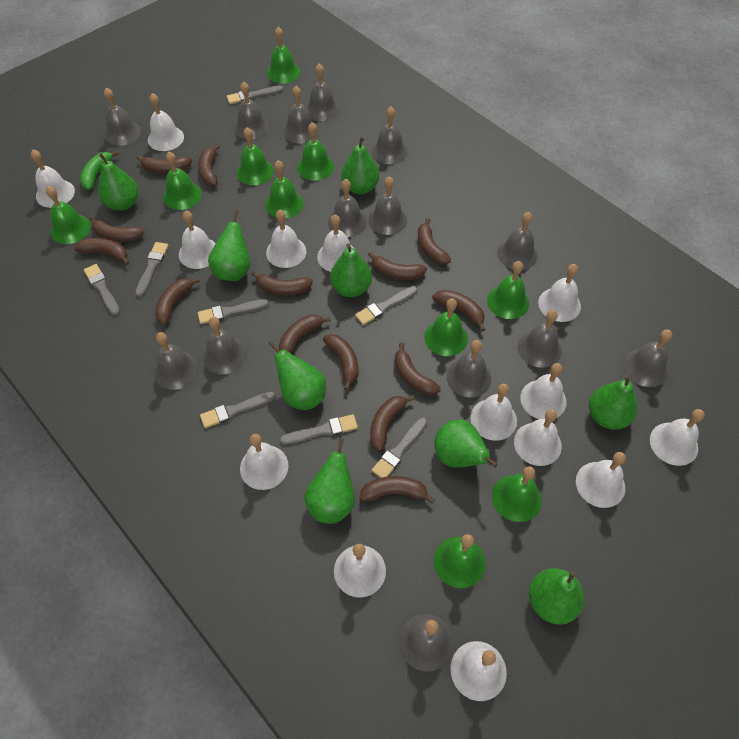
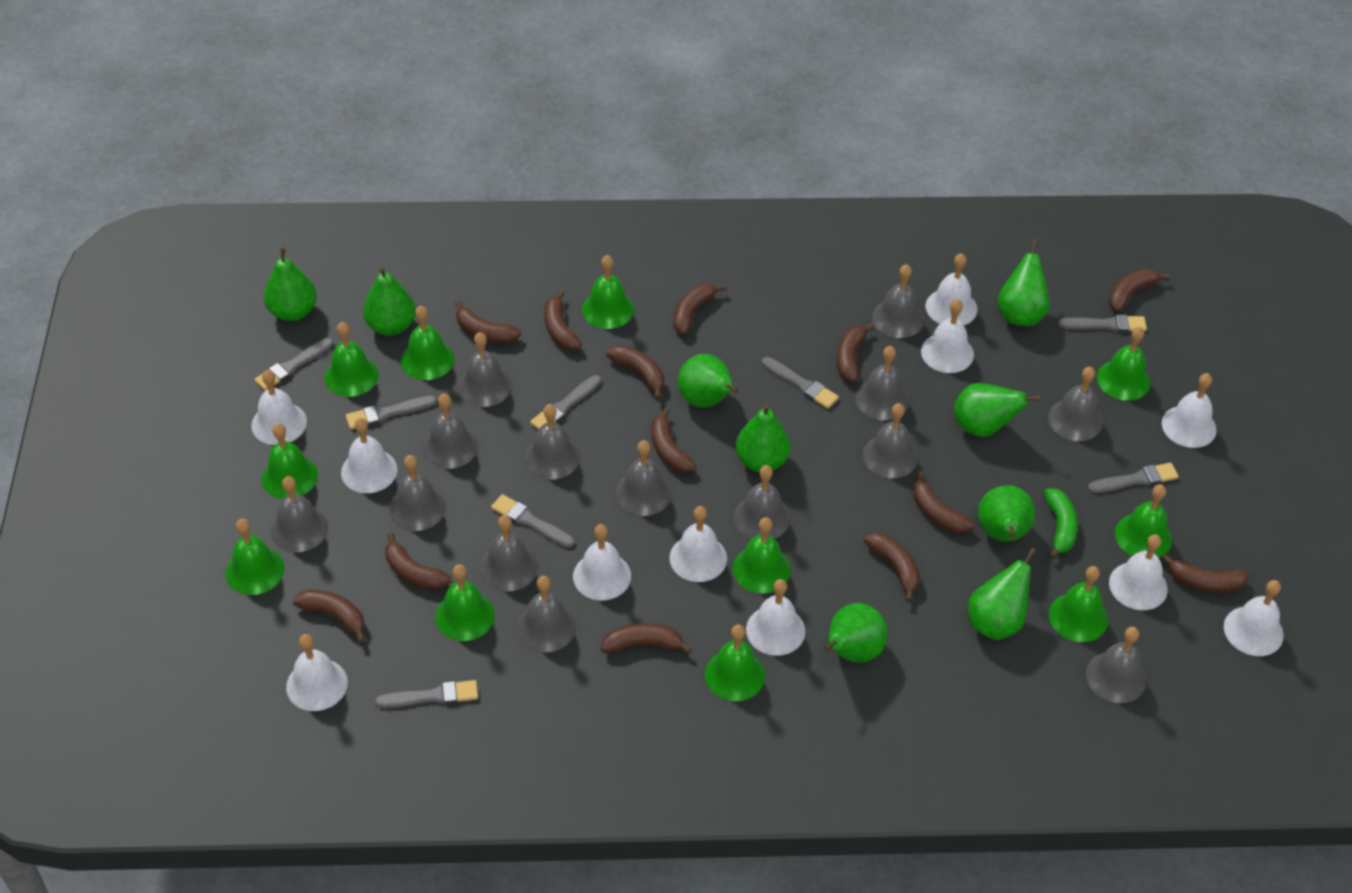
brown banana: [74,238,129,265] [90,216,145,242] [136,155,192,174] [155,277,200,325] [198,144,220,186] [251,271,313,295] [279,314,331,354] [323,334,358,391] [359,476,435,504] [368,252,427,280] [370,395,415,451] [395,342,441,395] [418,218,451,265] [432,290,485,332] = 14 -> [293,590,365,643] [385,533,451,590] [455,301,521,343] [544,290,582,350] [601,623,692,654] [606,345,664,399] [651,407,696,473] [673,284,726,335] [837,323,875,382] [864,533,920,602] [913,472,975,534] [1109,269,1169,312] [1161,554,1249,593] = 13
green bell: [46,186,91,244] [163,152,202,210] [237,127,274,185] [265,160,304,218] [267,27,300,84] [297,123,334,180] [424,298,468,356] [434,534,486,588] [487,261,529,319] [492,466,542,522] = 10 -> [225,519,284,595] [261,423,318,499] [324,322,379,397] [401,306,454,380] [435,564,495,641] [582,255,634,329] [705,625,765,701] [733,517,791,593] [1049,566,1108,642] [1097,327,1151,401] [1115,484,1172,558] = 11
white bell: [31,150,75,208] [148,93,184,151] [179,211,216,269] [240,434,288,490] [266,210,306,268] [317,215,355,272] [334,544,386,598] [451,641,507,701] [470,384,517,441] [514,409,562,466] [520,363,567,419] [538,264,581,322] [576,452,626,508] [650,409,705,466] = 14 -> [251,370,307,445] [286,634,348,711] [341,418,397,493] [573,524,631,600] [669,506,727,582] [746,579,805,656] [921,299,974,373] [926,253,977,325] [1109,534,1168,610] [1162,373,1217,448] [1224,580,1284,656] = 11

